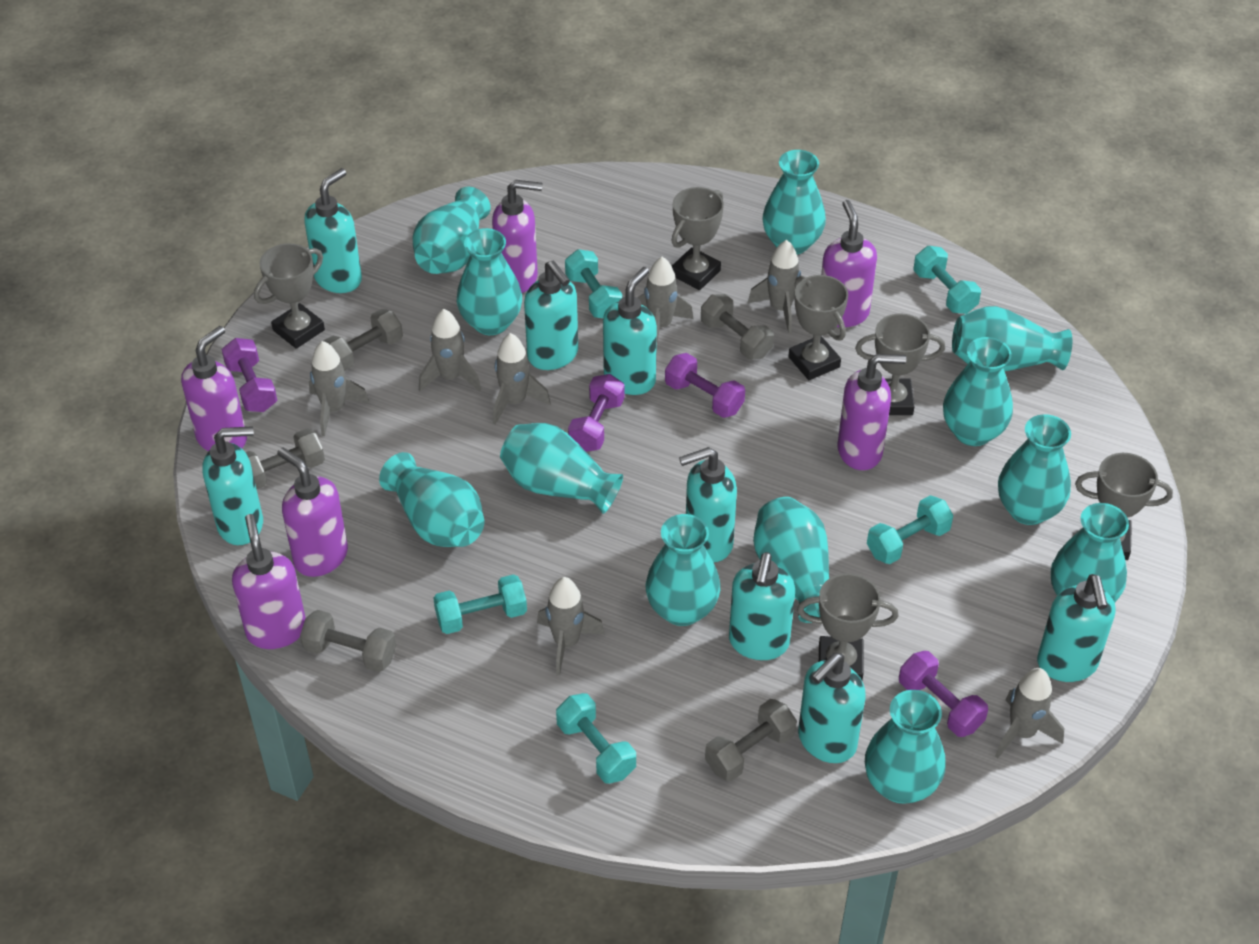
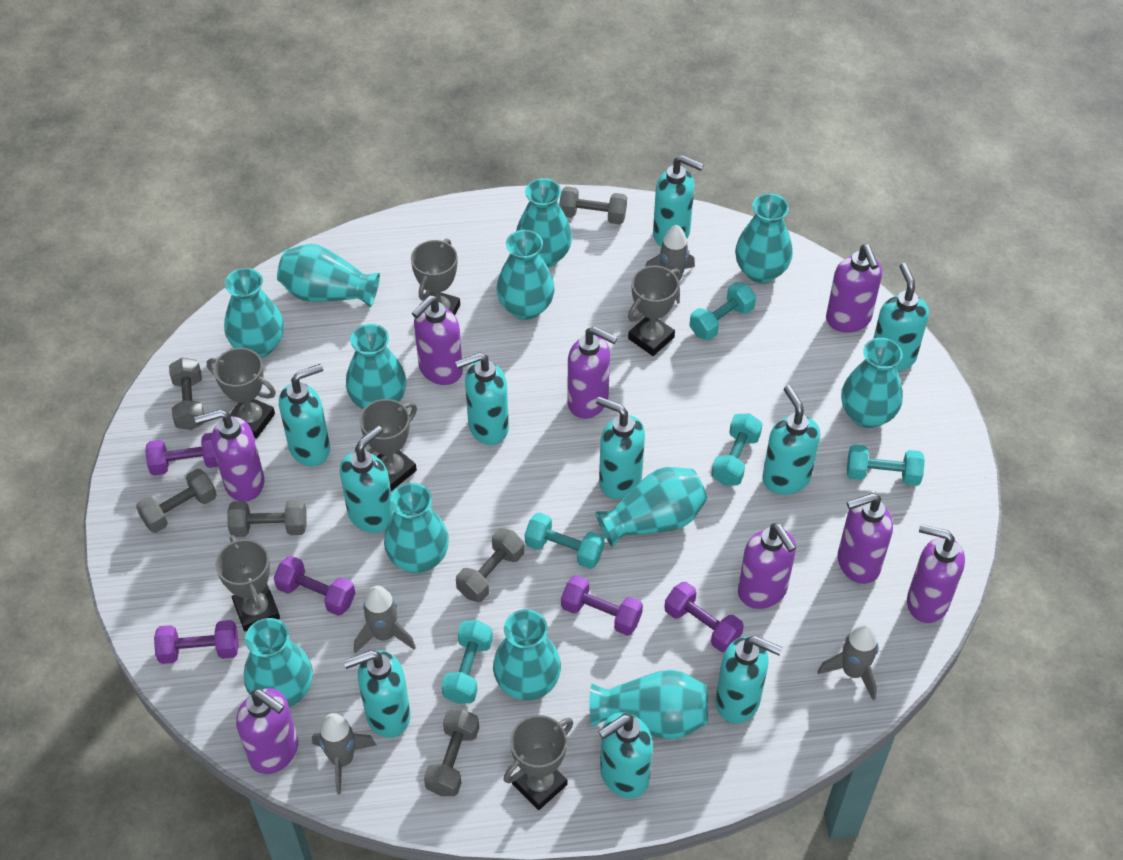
grey dumbbell: [246,428,325,489] [300,610,396,672] [323,309,403,371] [701,294,774,360] [705,699,797,781] = 5 -> [136,469,217,533] [169,357,205,430] [227,499,307,537] [424,709,479,796] [456,528,524,602] [559,186,627,224] = 6
grey rocket: [309,341,370,436] [419,309,481,392] [493,333,551,425] [537,577,605,676] [637,257,694,347] [748,240,801,333] [995,668,1064,758] = 7 -> [312,713,376,794] [354,586,416,653] [645,225,695,304] [818,624,879,700] = 4
purple dumbbell: [222,338,277,412] [568,374,625,452] [665,353,745,418] [899,651,988,737] = 4 -> [145,433,218,475] [154,620,239,664] [274,556,355,616] [561,575,643,636] [664,582,744,652] = 5
purple soap dispenser: [181,326,247,451] [232,514,306,649] [277,447,348,577] [492,180,542,293] [821,200,877,327] [837,354,906,470] = 6 -> [194,409,264,502] [236,688,298,774] [412,295,463,385] [568,326,618,419] [738,523,796,609] [826,244,882,332] [837,493,893,584] [907,524,965,623] = 8
turquoise soap dispenser: [202,426,263,545] [304,168,362,293] [524,261,578,370] [603,267,657,395] [679,447,737,562] [729,552,795,660] [798,653,866,763] [1037,574,1116,682] = 8 -> [279,364,330,466] [340,426,394,533] [343,650,410,738] [455,352,509,445] [596,397,645,499] [598,712,653,799] [653,155,704,247] [715,636,782,723] [763,385,820,495] [873,263,929,372] = 10

